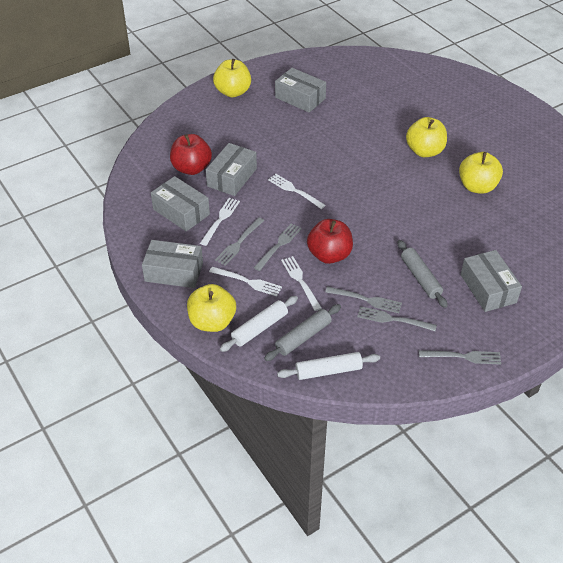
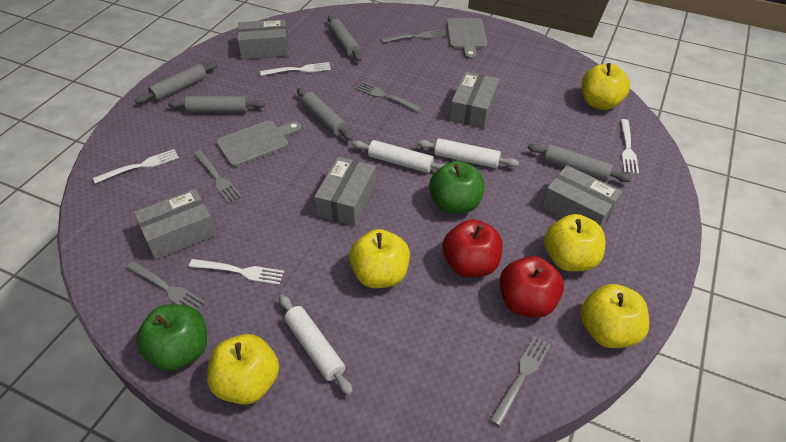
green apple: none = 0 -> [136,304,207,371] [430,161,484,214] = 2
grey cutting board: none = 0 -> [216,120,302,167] [446,18,488,59] = 2
grey rolling pin: [264,304,341,361] [398,240,448,308] = 2 -> [135,62,218,104] [168,96,265,112] [297,88,353,141] [328,16,362,61] [528,144,631,182] = 5
white rolling pin: [220,296,298,352] [277,352,380,380] = 2 -> [279,295,353,395] [352,140,446,173] [417,138,519,168] = 3
yellow apple: [187,284,236,332] [213,59,251,97] [406,117,447,157] [459,152,503,194] = 4 -> [207,334,279,405] [349,229,410,288] [544,214,605,271] [580,284,649,348] [582,63,630,110] = 5

